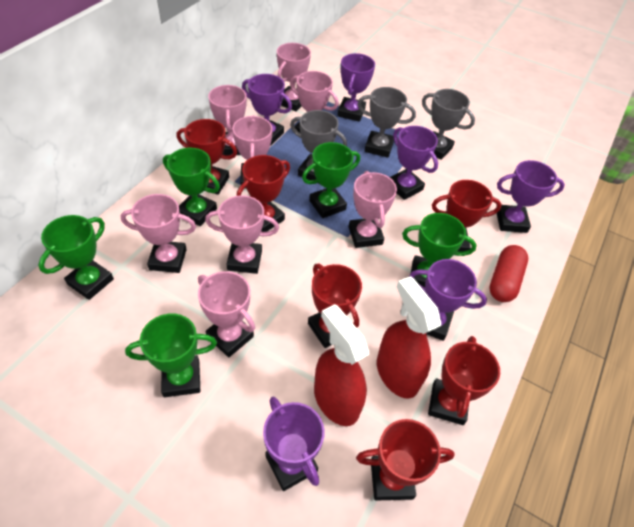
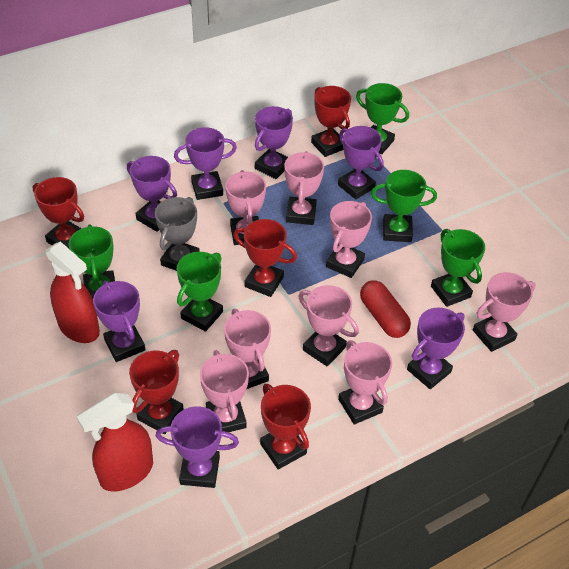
grey trophy: [290,110,347,180] [358,87,416,158] [422,89,475,160] = 3 -> [155,197,200,271] = 1
purple trophy: [242,74,292,146] [263,396,325,491] [337,53,375,122] [390,126,438,200] [409,259,487,341] [497,160,565,233] = 6 -> [93,281,145,362] [127,156,177,232] [156,406,239,488] [174,127,237,200] [255,106,293,179] [338,126,384,199] [407,308,465,389] = 7
red trophy: [176,119,237,195] [237,155,290,232] [308,264,362,348] [356,419,455,500] [428,336,500,425] [432,180,502,251] = 6 -> [33,177,84,248] [129,350,184,434] [234,219,297,297] [260,384,311,469] [311,86,351,157] = 5

